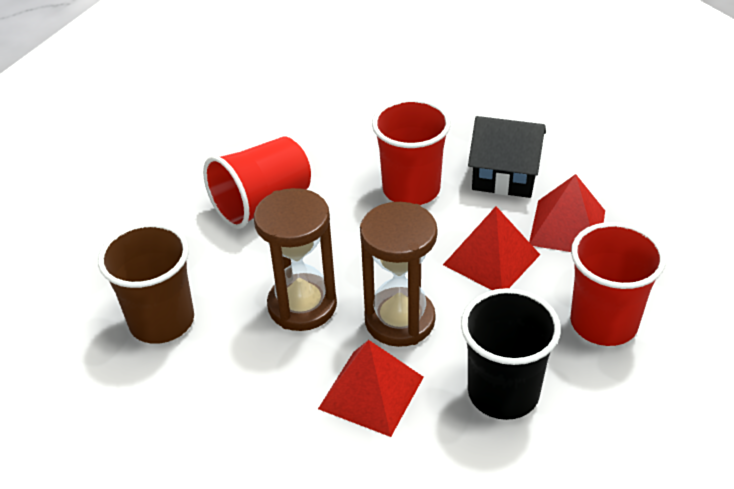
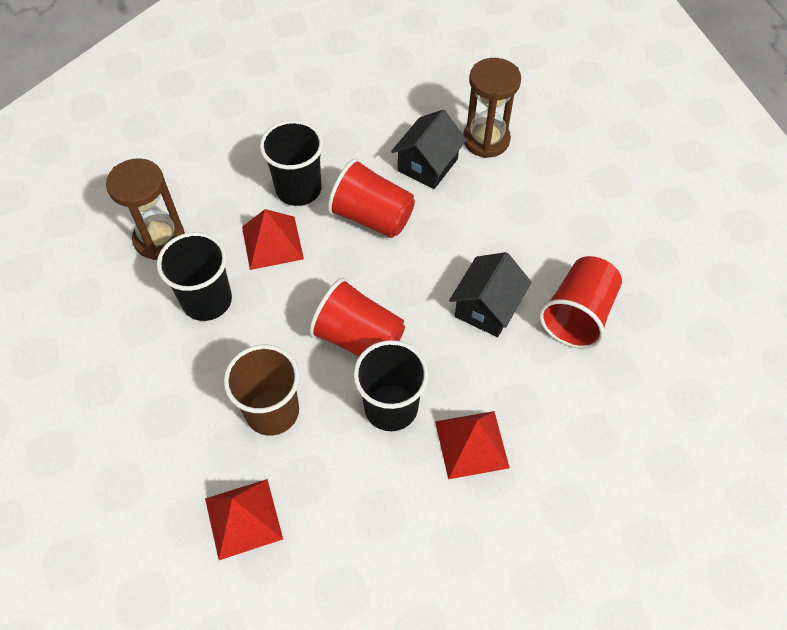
black cup: [461,288,561,420] = 1 -> [157,232,232,321] [260,120,323,206] [353,340,429,431] = 3
black house: [468,116,546,198] = 1 -> [391,110,467,189] [449,252,532,337] = 2

